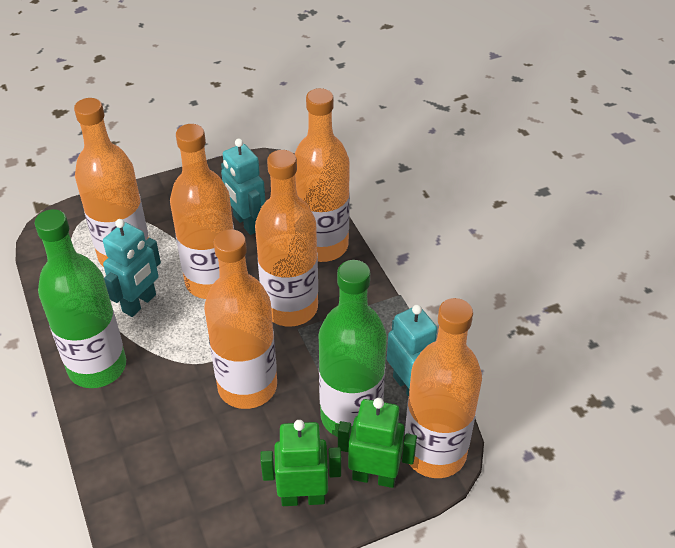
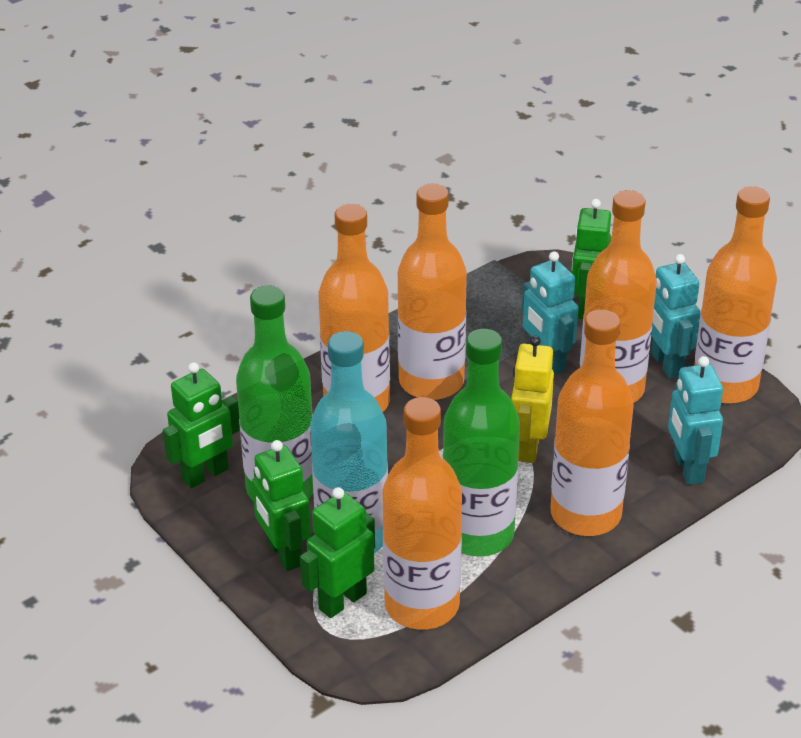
green robot: [261,420,341,506] [338,398,417,488] = 2 -> [163,362,240,488] [252,440,311,571] [300,487,375,618] [572,199,611,319] = 4
turquoise bottle: none = 0 -> [310,331,388,553] = 1
yellow robot: none = 0 -> [511,336,554,463] = 1

